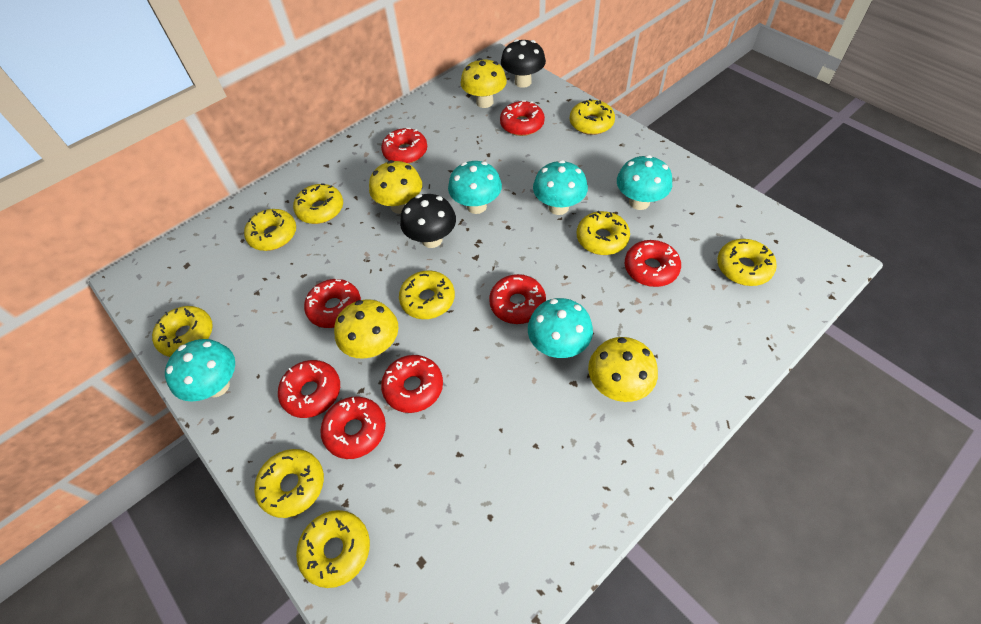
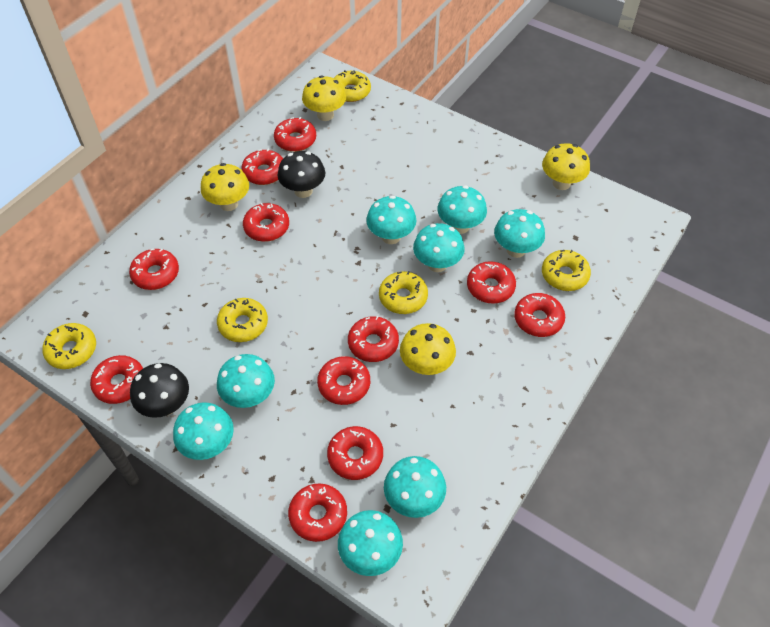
red donut: [278,360,340,418] [304,279,361,328] [320,396,386,459] [381,128,427,164] [381,355,443,413] [489,274,546,324] [500,100,545,136] [625,240,681,287] = 8 -> [90,355,143,404] [129,248,179,290] [241,149,283,185] [243,203,289,242] [274,117,316,152] [288,483,347,542] [317,356,370,405] [327,426,383,480] [348,316,399,362] [467,261,516,304] [514,293,565,337] = 11
turquoise mushroom: [165,339,235,402] [448,161,502,214] [528,298,593,358] [533,160,588,215] [617,155,672,210] = 5 -> [173,402,234,460] [217,354,275,408] [338,510,403,576] [366,195,417,244] [384,456,446,518] [413,223,465,272] [438,185,487,234] [494,209,545,258] = 8
yellow donut: [152,306,213,357] [244,209,296,251] [254,449,324,518] [293,183,343,224] [296,510,370,588] [399,270,455,319] [570,99,615,135] [577,210,630,255] [717,239,777,286] = 9 -> [42,323,96,369] [217,298,268,342] [334,70,371,102] [379,271,428,314] [542,250,591,291] = 5

